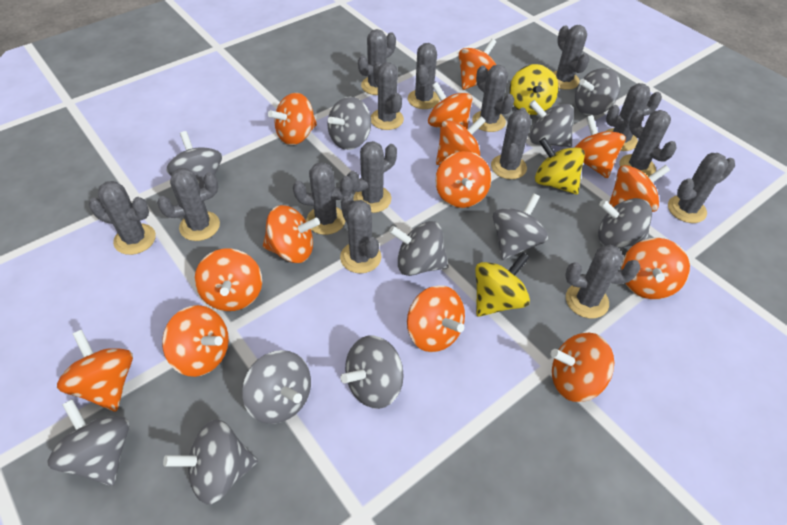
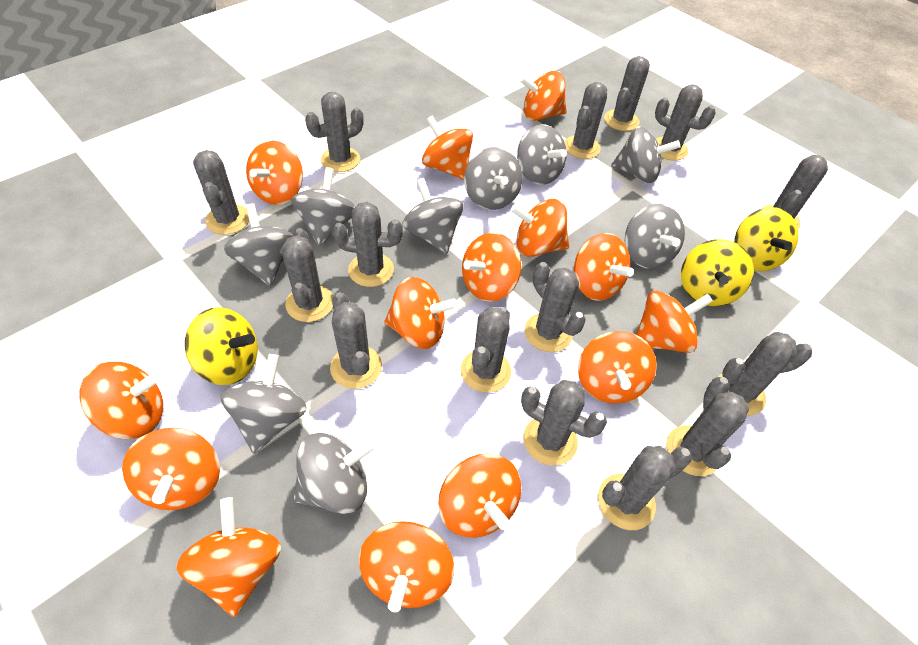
grey spinning top: [47,399,129,486] [163,419,258,505] [166,131,222,188] [242,350,311,424] [327,97,371,150] [341,336,404,409] [389,221,449,276] [493,193,548,260] [529,100,574,147] [575,68,621,116] [598,198,652,248] = 11 -> [220,354,307,454] [224,203,293,286] [291,167,356,246] [294,433,375,514] [402,178,463,254] [464,147,523,210] [517,124,567,185] [611,126,680,183] [625,204,685,269] = 9

